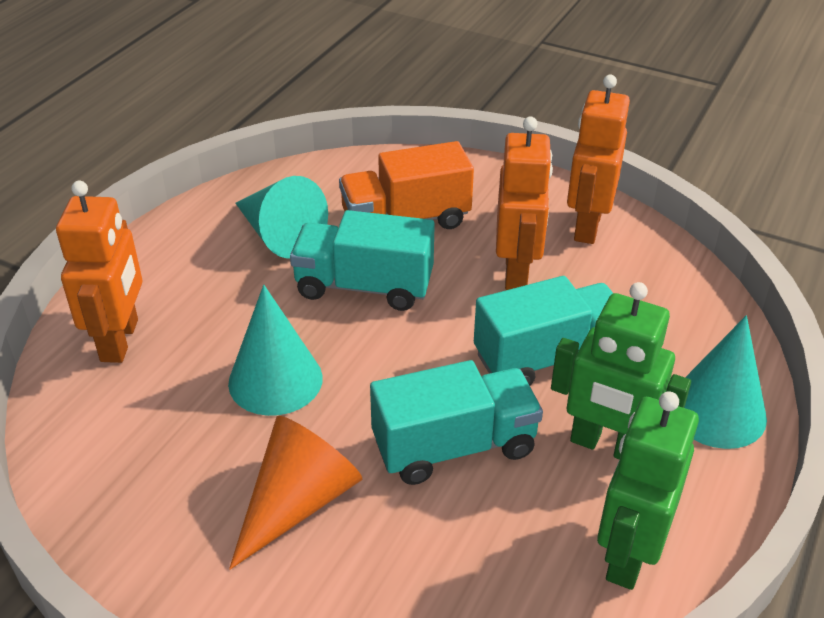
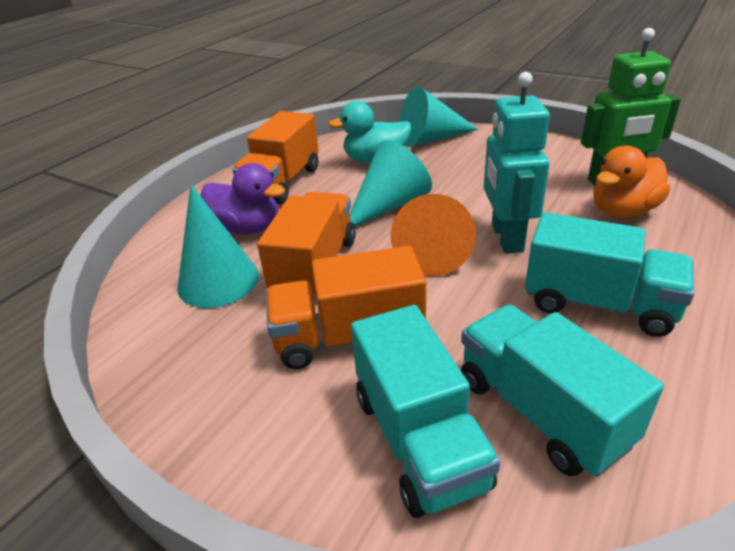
green robot: [551,282,691,459] [597,391,699,590] = 2 -> [581,28,681,186] = 1
orange duck: none = 0 -> [594,146,670,218] = 1
orange robot: [56,181,142,363] [496,117,553,290] [567,75,630,244] = 3 -> none = 0
orange truck: [339,141,474,229] = 1 -> [232,111,319,204] [257,192,356,298] [266,246,426,369] = 3
purple duck: none = 0 -> [201,163,285,234] = 1
turquoise duck: none = 0 -> [328,101,412,163] = 1
turquoise robot: none = 0 -> [484,72,550,254] = 1

